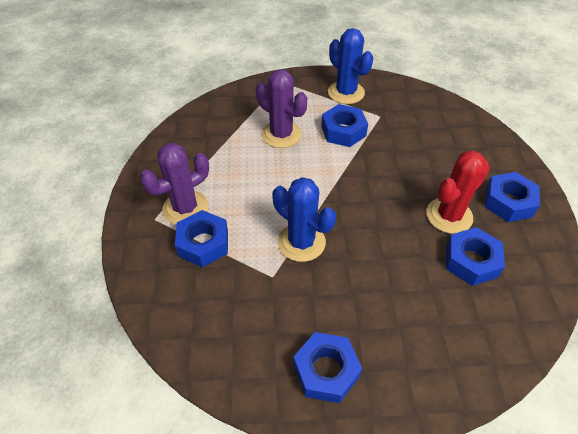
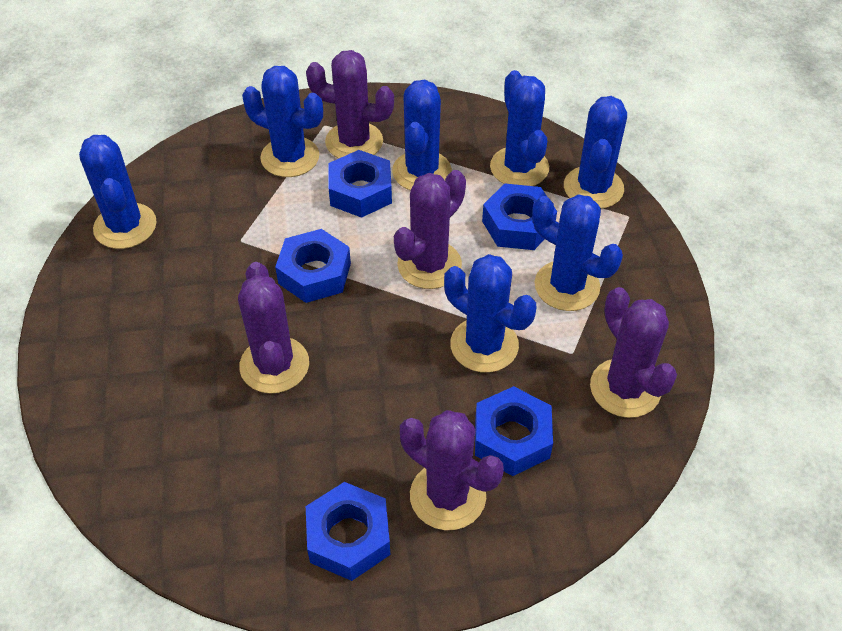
blue cactus: [272,177,336,262] [328,28,374,104] = 2 -> [79,135,157,249] [242,66,323,177] [392,79,452,190] [444,254,536,373] [490,70,549,186] [532,194,623,311] [564,96,627,209] = 7
purple cactus: [140,143,209,225] [256,69,307,148] = 2 -> [238,262,309,394] [306,50,394,158] [394,170,466,289] [400,410,504,530] [590,287,677,418] = 5
red cactus: [426,150,490,234] = 1 -> none = 0

